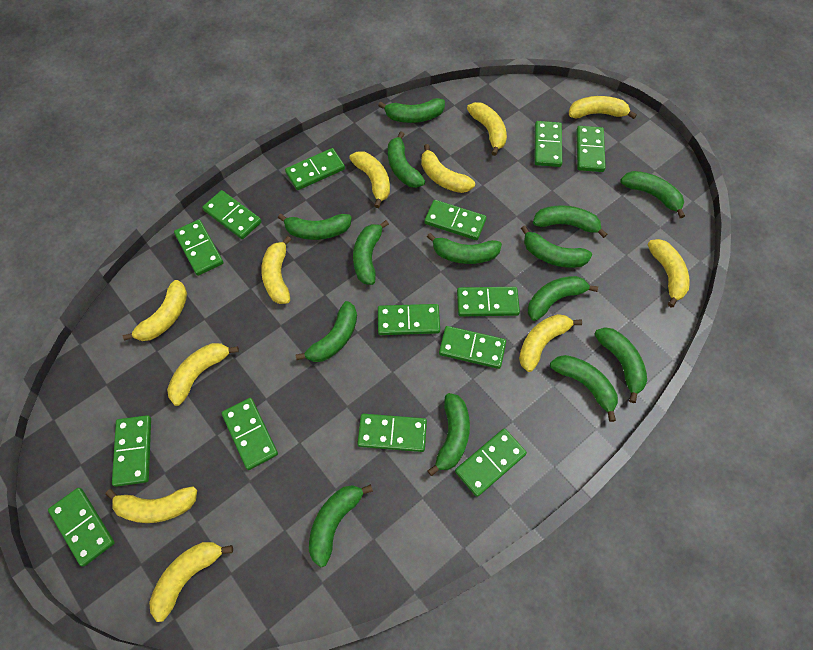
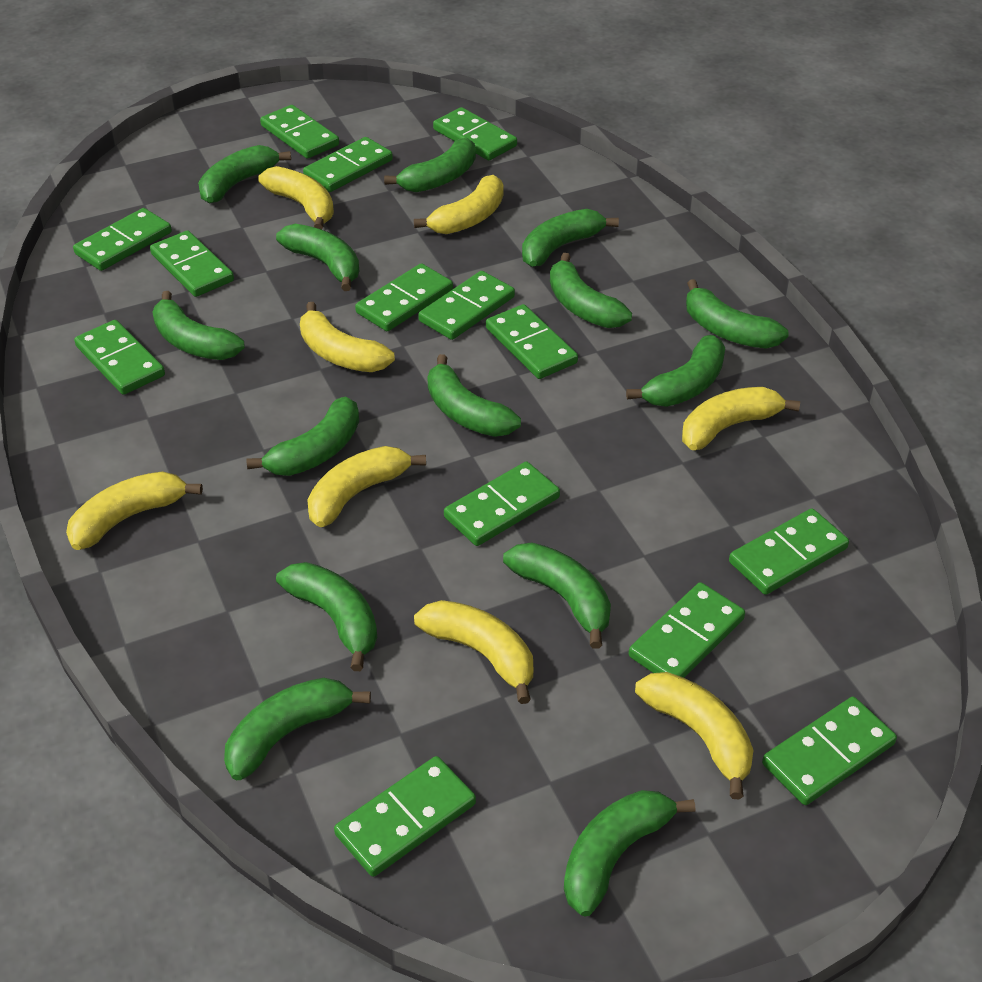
yellow banana: [106,487,197,523] [123,280,187,341] [149,542,233,622] [167,343,239,406] [261,236,292,304] [349,151,390,208] [421,144,475,193] [467,102,507,156] [519,314,582,372] [569,96,637,119] [647,239,690,308] = 11 -> [66,471,203,550] [258,166,334,230] [300,302,395,372] [307,446,426,527] [414,175,504,234] [414,600,533,704] [635,672,753,799] [682,387,800,450] = 8

